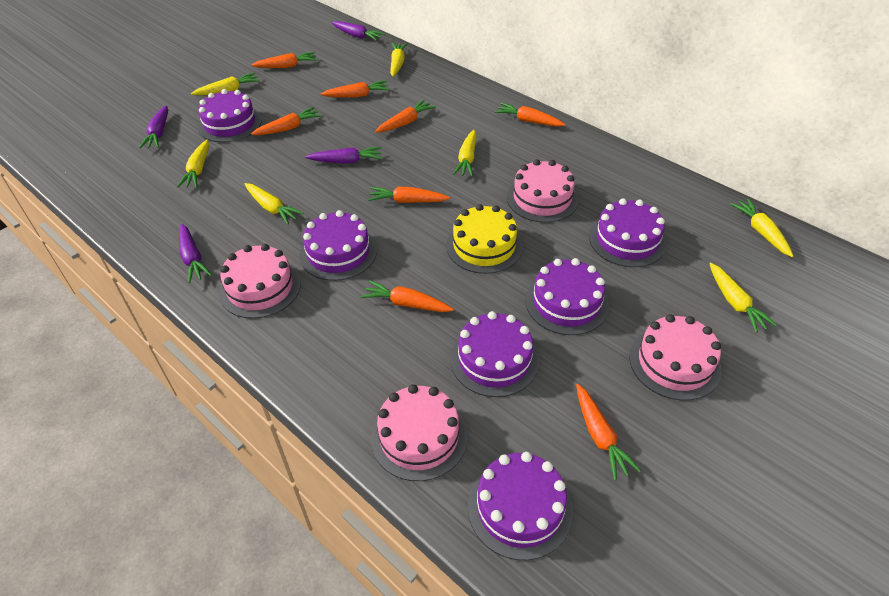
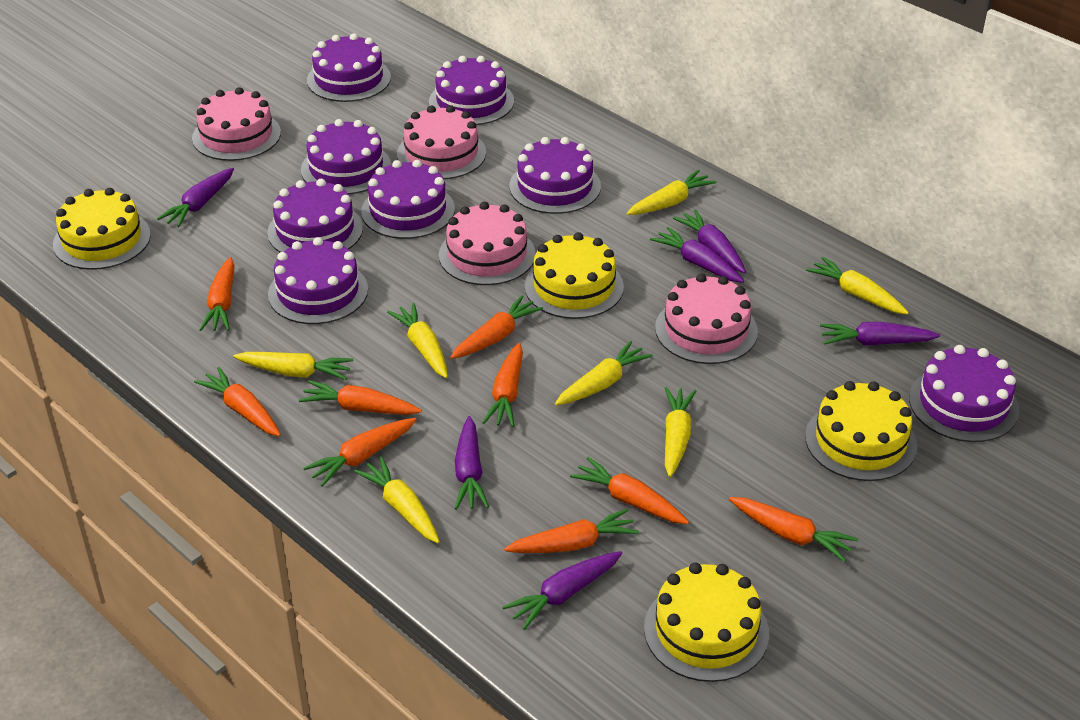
orange carrot: [251,52,317,68] [251,107,322,135] [321,81,390,98] [361,280,454,312] [368,187,450,203] [375,100,436,132] [495,103,565,127] [576,384,641,481] = 8 -> [194,367,281,437] [199,257,235,331] [299,380,422,415] [303,418,417,487] [450,295,544,359] [482,343,523,427] [504,508,639,553] [570,457,689,524] [729,497,858,562] = 9
purple cake: [198,89,262,143] [300,210,377,281] [450,311,539,397] [468,452,573,560] [526,258,609,335] [589,198,667,267] = 6 -> [267,179,363,252] [268,237,368,324] [301,119,391,194] [307,33,391,102] [361,160,455,239] [429,56,514,125] [509,137,601,214] [909,345,1019,442] = 8
purple carrot: [139,105,168,148] [179,224,212,283] [305,147,382,163] [331,21,385,41] = 4 -> [157,168,234,227] [455,416,489,510] [502,551,622,630] [650,227,744,283] [673,209,746,273] [820,322,940,346] = 6
yellow cake: [446,204,523,274] = 1 -> [53,188,151,270] [525,232,624,319] [644,563,769,682] [805,381,917,481] = 4

